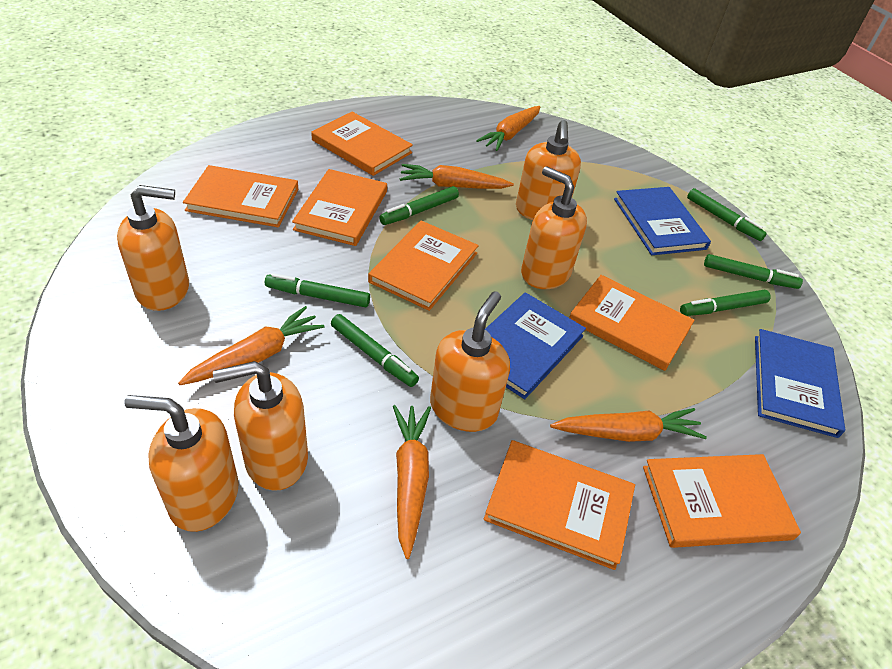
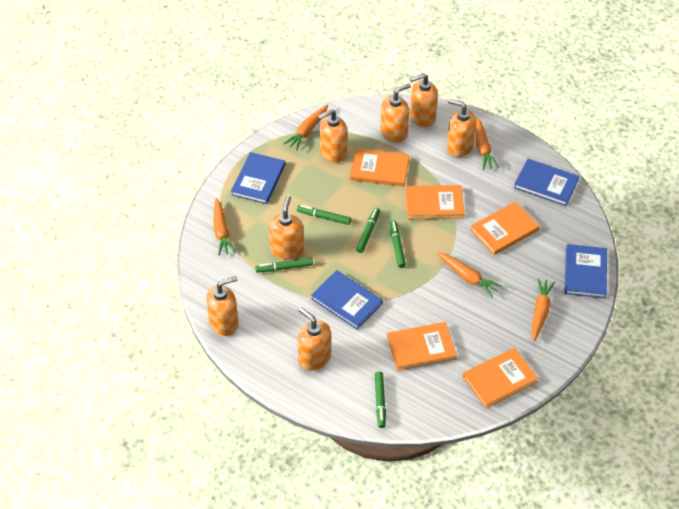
blue book: [485,292,586,399] [614,187,711,255] [755,329,845,438] = 3 -> [231,152,286,204] [311,270,383,330] [514,159,579,206] [564,244,607,298] = 4
green marker: [265,273,370,307] [331,314,419,387] [379,186,459,225] [680,290,771,316] [687,188,767,241] [704,254,803,289] = 6 -> [255,258,313,273] [297,205,351,225] [356,208,380,253] [375,371,386,428] [390,220,406,268] = 5
orange book: [183,165,298,227] [292,169,387,246] [311,112,413,176] [368,221,479,311] [484,440,635,570] [569,275,694,371] [643,454,801,548] = 7 -> [350,148,409,187] [387,322,457,371] [406,185,464,219] [463,348,538,408] [470,202,540,255] = 5
orange soap dispenser: [117,185,189,311] [124,395,239,532] [213,361,308,491] [430,291,510,432] [516,120,581,220] [521,166,587,289] = 6 -> [206,276,239,336] [269,195,304,260] [297,307,331,371] [318,109,347,163] [380,84,411,143] [410,73,438,127] [447,99,476,157] = 7

